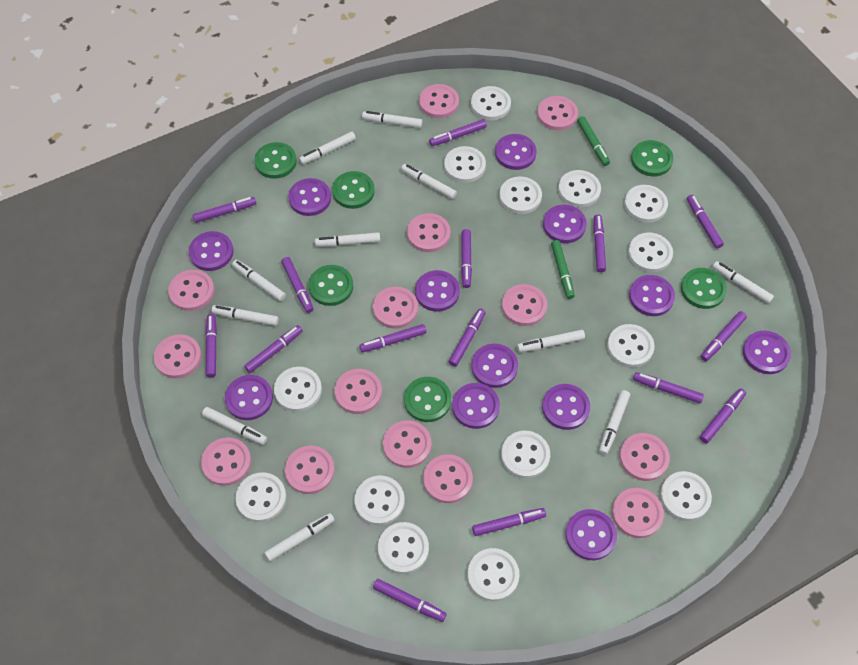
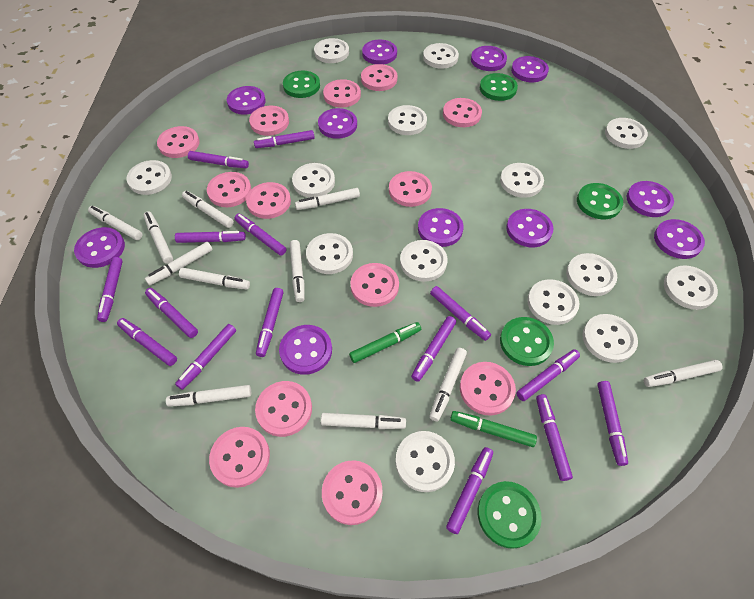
green button: [254,142,297,179] [308,265,353,306] [332,171,375,209] [404,377,451,422] [631,140,674,177] [681,268,727,309] = 6 -> [283,71,320,98] [478,481,542,549] [480,73,518,101] [500,317,554,366] [577,183,623,219] = 5
pink button: [154,334,202,378] [168,270,214,311] [201,437,251,486] [285,446,335,494] [335,369,382,414] [373,287,418,329] [383,420,431,468] [407,213,450,252] [419,84,459,118] [423,454,473,503] [502,284,547,326] [537,96,578,131] [612,488,664,538] [620,433,670,481] = 14 -> [157,126,199,158] [207,172,251,207] [209,427,270,488] [246,182,291,219] [249,106,289,136] [255,381,312,437] [322,460,383,525] [323,79,361,108] [350,263,399,307] [361,64,397,91] [389,171,432,207] [443,98,482,127] [460,362,516,415] = 13
purple button: [189,231,234,271] [225,375,273,420] [288,178,331,216] [415,270,460,312] [452,383,500,429] [471,344,518,388] [495,134,537,170] [542,384,590,430] [543,205,587,243] [565,509,617,560] [629,275,675,316] [743,331,791,374] = 12 -> [74,227,125,268] [227,86,266,115] [279,325,332,375] [318,108,357,139] [362,40,397,64] [418,208,464,247] [471,46,507,71] [506,209,553,247] [511,56,549,82] [627,181,674,217] [654,219,705,259] = 11

